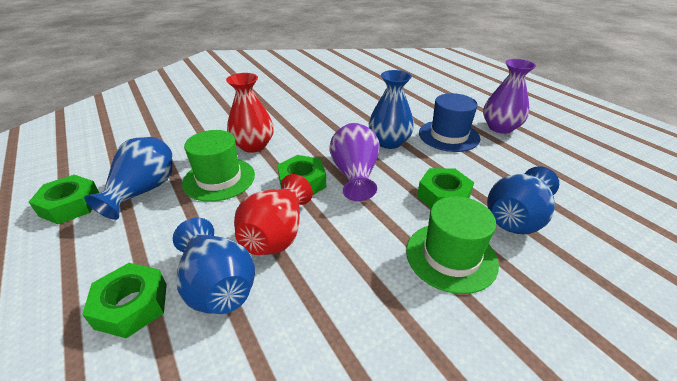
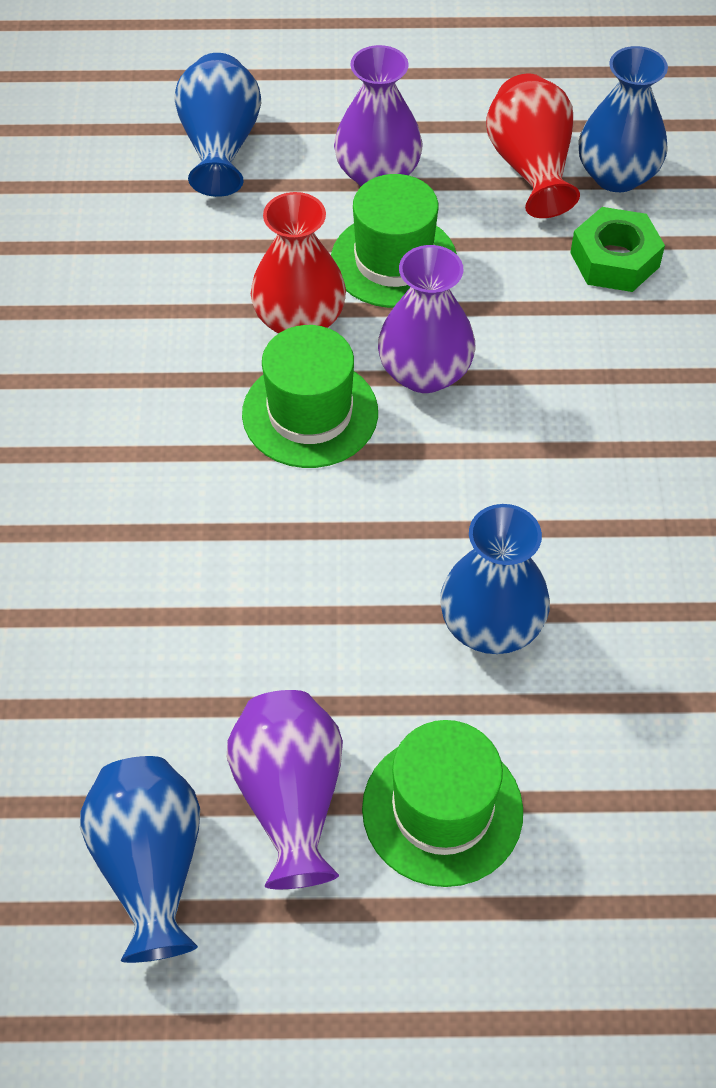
blue hat: [419,93,480,152] = 1 -> none = 0
green hat: [182,130,255,202] [406,196,499,294] = 2 -> [242,325,378,468] [331,174,457,308] [362,720,523,887] = 3
green nut: [29,175,99,224] [82,263,167,338] [277,155,326,195] [417,168,474,208] = 4 -> [570,207,665,292] = 1
purple vase: [330,123,380,201] [483,59,536,134] = 2 -> [227,690,343,889] [334,45,423,186] [378,245,476,393] = 3

